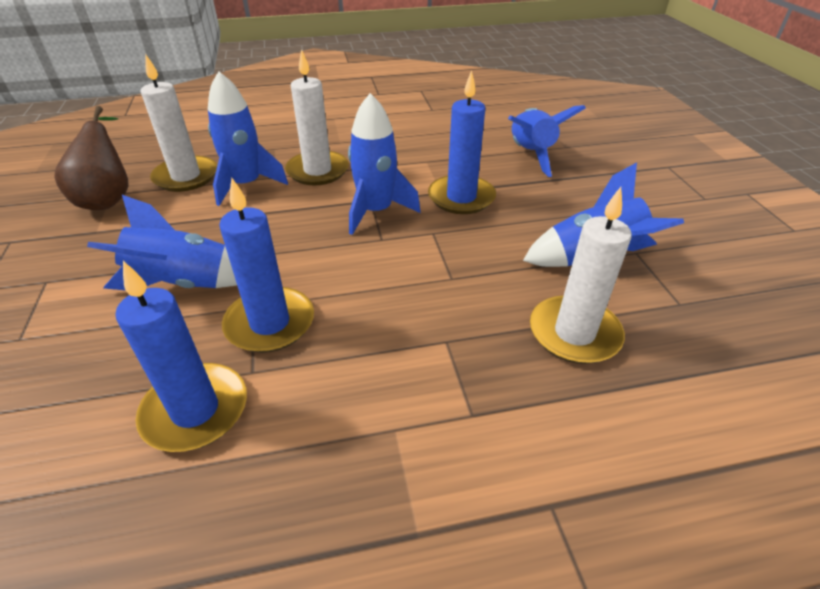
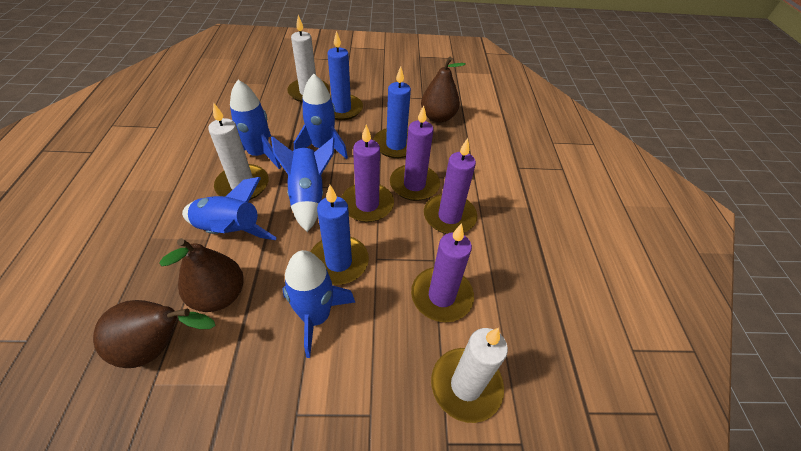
brown pear: [54,106,128,210] = 1 -> [93,300,215,368] [159,238,244,312] [421,57,466,123] = 3
purple candle: none = 0 -> [341,125,394,222] [390,105,440,201] [411,223,474,322] [424,138,477,234] = 4

